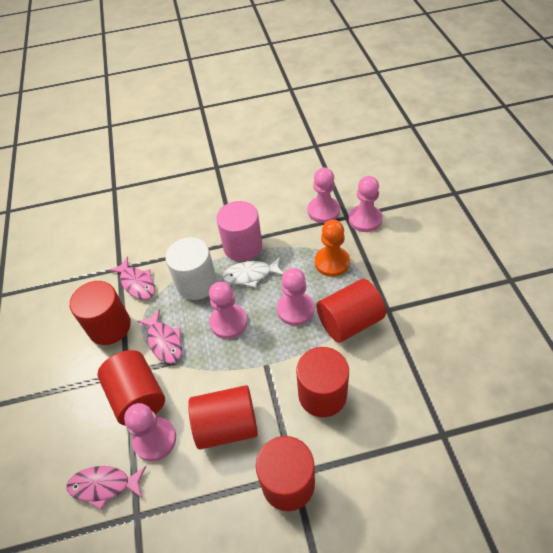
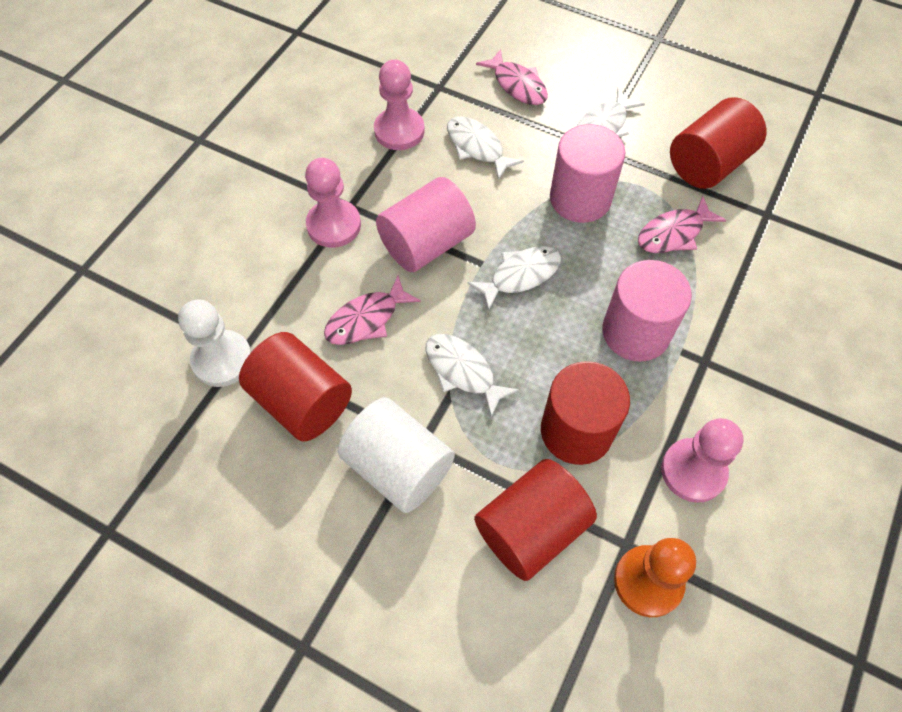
pink cylinder: [216,201,262,262] = 1 -> [376,177,476,272] [550,124,626,223] [602,260,692,362] = 3
pink pawn: [124,403,176,461] [209,282,247,339] [277,268,314,326] [308,168,340,223] [349,176,382,232] = 5 -> [305,158,361,248] [374,60,425,150] [661,418,743,503] = 3
red cylinder: [70,281,131,345] [98,350,165,426] [188,385,258,450] [256,436,315,511] [296,347,349,417] [317,279,386,343] = 6 -> [239,332,352,441] [474,459,597,581] [541,361,630,465] [670,97,767,189] = 4
white fish: [222,257,283,288] = 1 -> [425,334,519,417] [447,117,524,180] [467,246,561,311] [577,88,645,137] = 4
white pawn: none = 0 -> [178,299,252,387] = 1

